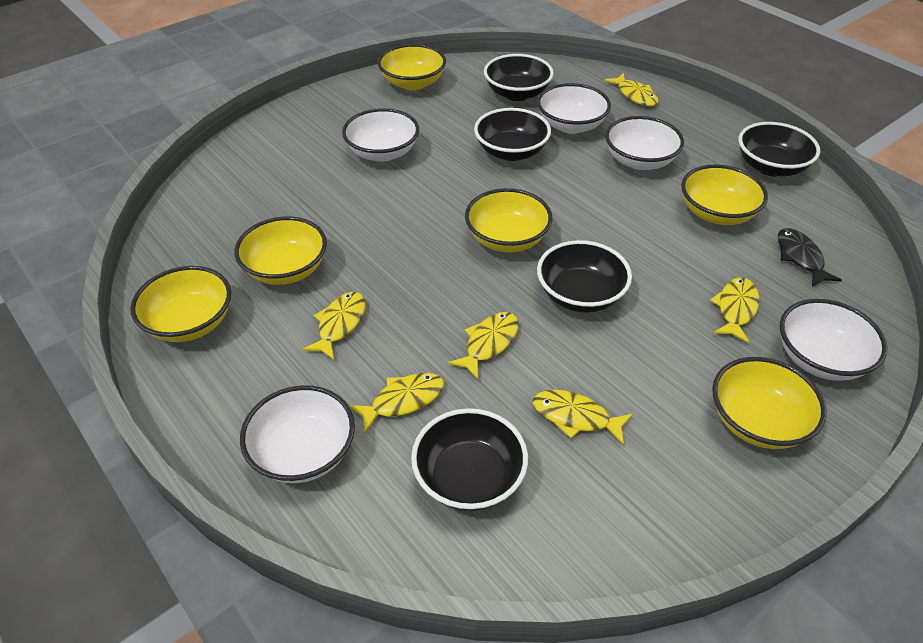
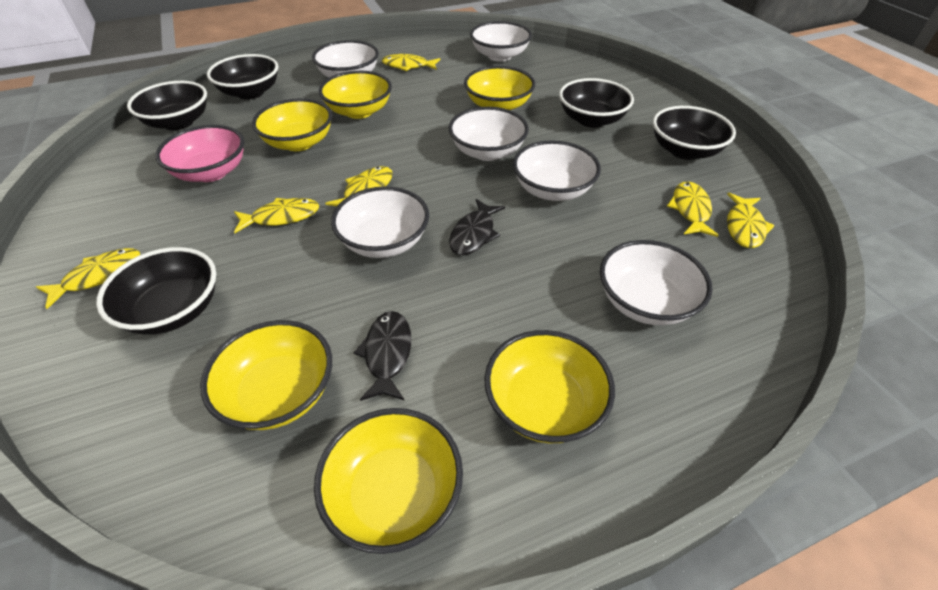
black fish: [778,228,842,287] = 1 -> [354,311,411,401] [449,199,505,255] = 2
pink bowl: none = 0 -> [155,125,244,182] = 1
white bowl: [240,385,355,483] [342,108,419,162] [537,83,611,134] [605,116,684,170] [780,299,888,381] = 5 -> [312,40,379,77] [331,186,429,258] [449,107,529,161] [470,21,532,62] [513,140,601,201] [600,240,713,326] = 6

